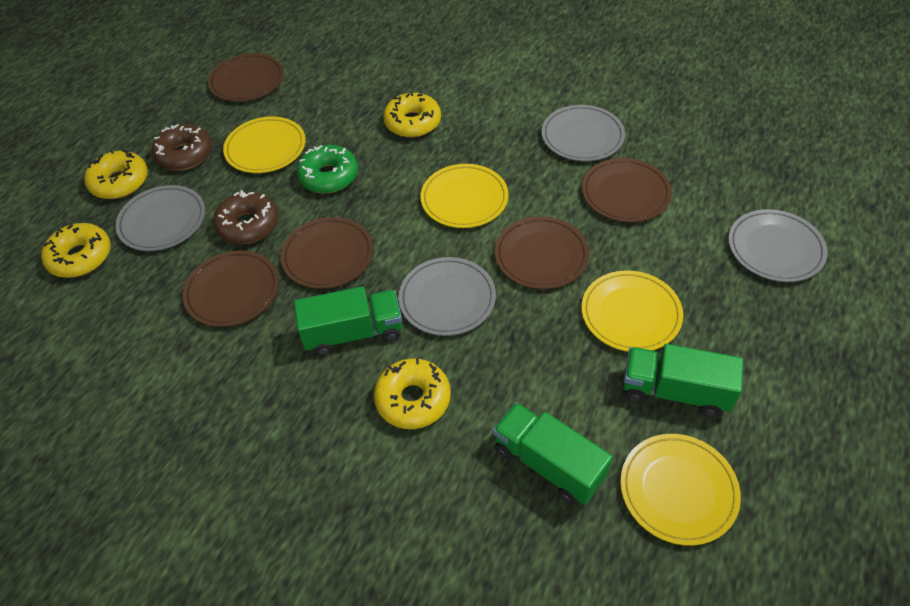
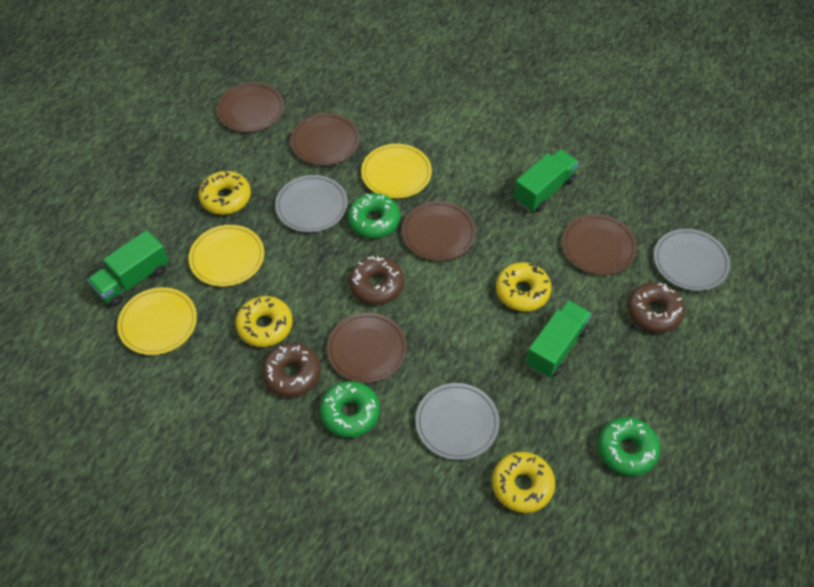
brown donut: [152,124,212,170] [213,190,278,244] = 2 -> [262,343,321,397] [349,256,404,305] [627,282,685,333] = 3
green donut: [296,145,358,193] = 1 -> [320,381,380,438] [348,193,400,238] [598,417,660,476] = 3
grey plate: [115,185,205,251] [399,257,496,336] [542,105,625,161] [728,209,828,282] = 4 -> [275,175,348,233] [415,383,500,460] [654,229,730,291] = 3
yellow plate: [223,117,306,173] [420,164,509,228] [582,270,683,352] [620,434,741,546] = 4 -> [117,287,197,355] [189,225,264,287] [361,144,432,199] = 3

